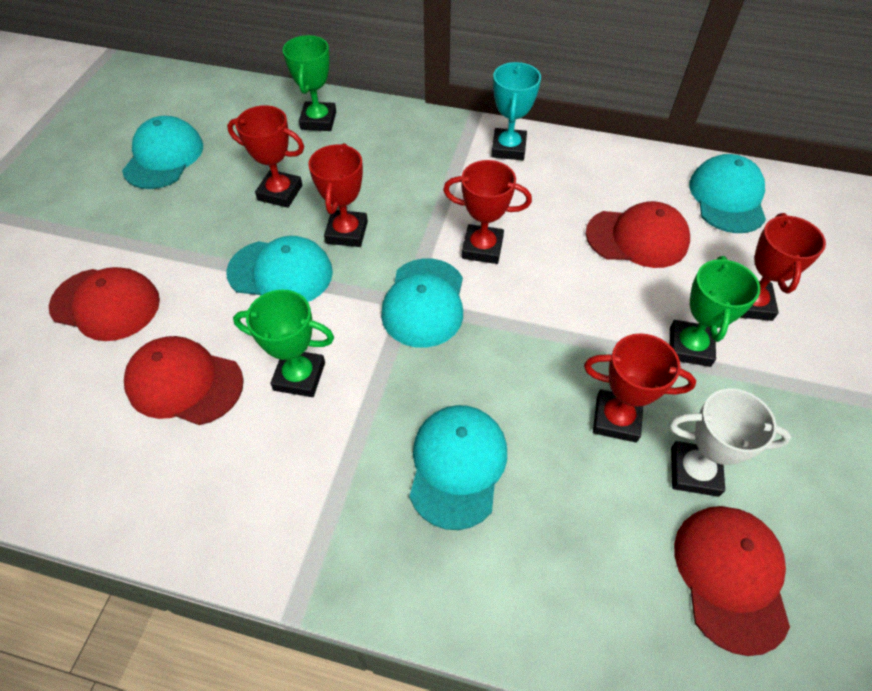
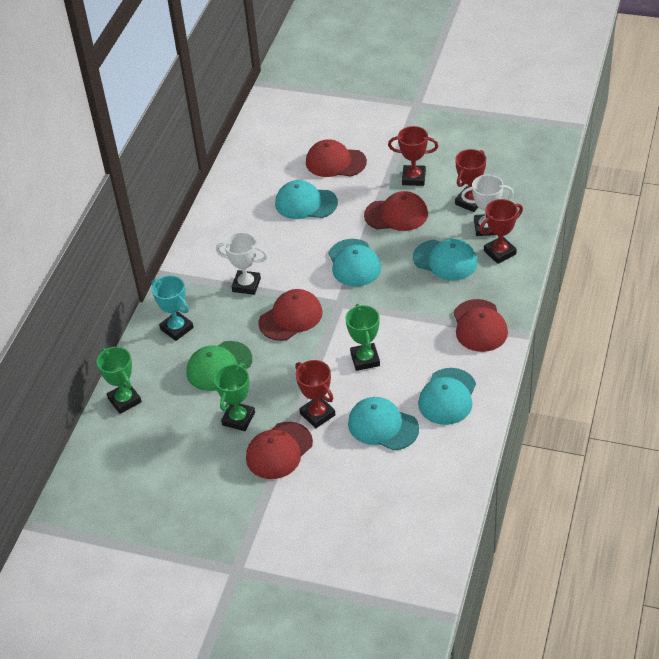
green cap: none = 0 -> [187,341,252,391] = 1
red cap: [49,267,160,341] [124,336,244,425] [586,201,690,268] [674,506,790,656] = 4 -> [246,422,313,479] [259,289,323,341] [306,139,367,177] [364,191,428,231] [454,299,508,352] = 5
red trophy: [227,105,304,208] [308,143,368,247] [443,160,532,264] [584,333,696,443] [740,213,826,321] = 5 -> [295,360,335,428] [388,126,438,186] [455,149,486,212] [479,199,523,264] = 4
white trophy: [669,388,791,497] = 1 -> [216,232,268,295] [461,175,514,236] = 2

